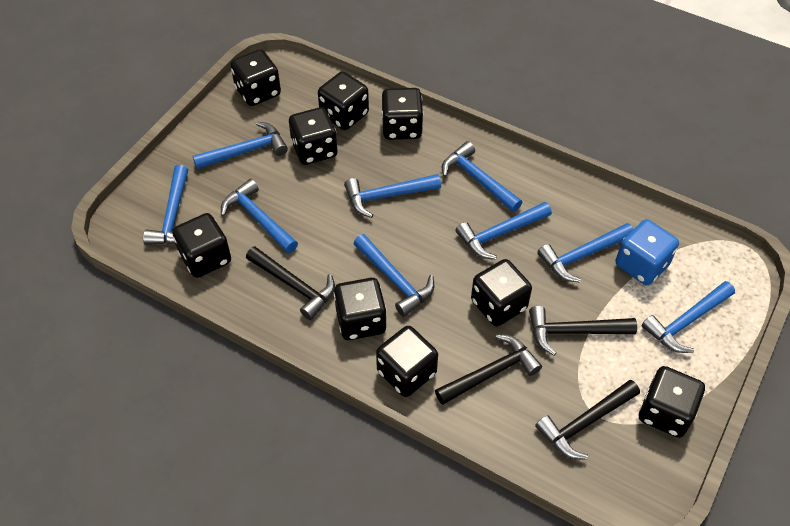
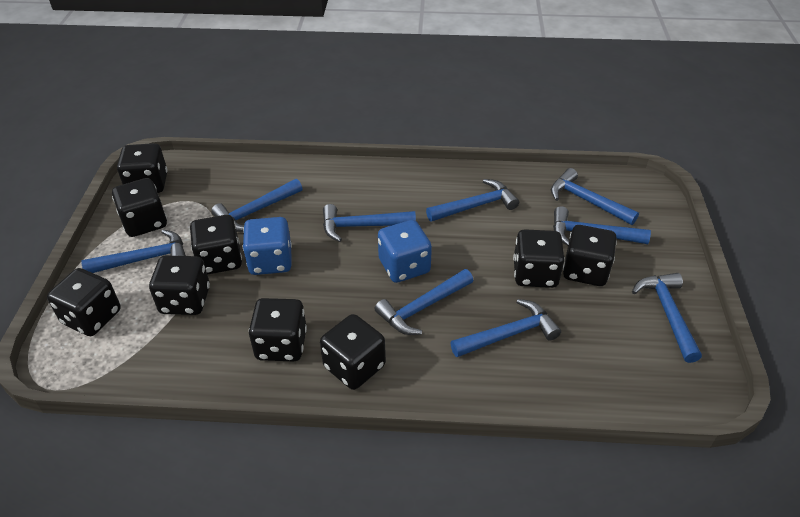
black hammer: [246,246,335,320] [435,334,542,405] [529,306,637,356] [535,380,640,460] = 4 -> none = 0
blue dice: [616,219,679,285] = 1 -> [243,217,292,275] [378,220,432,283] = 2

